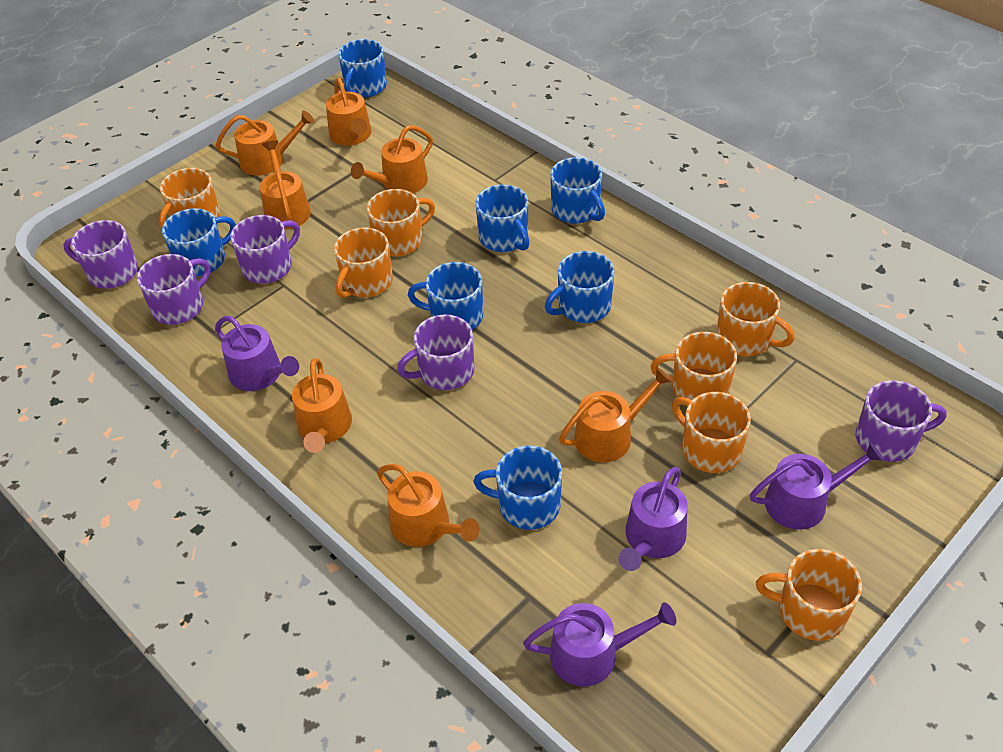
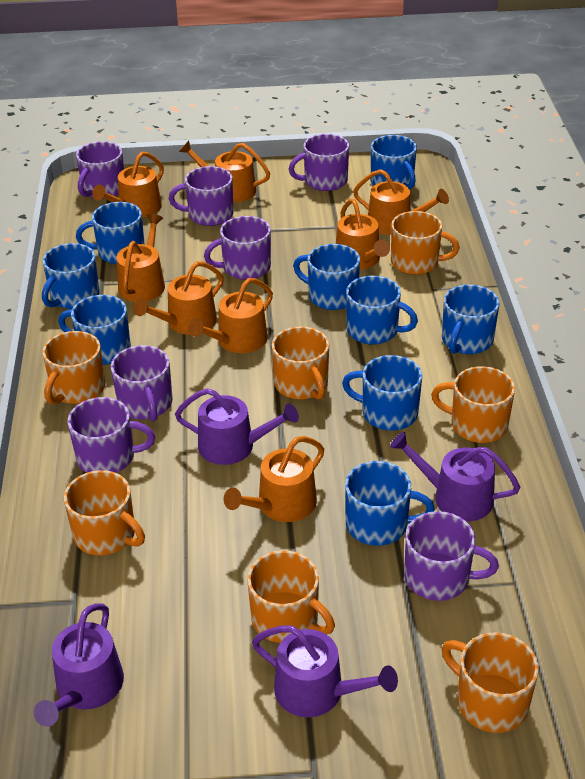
blue mug: [162,208,236,276] [338,39,387,97] [408,262,483,330] [473,446,562,530] [476,184,529,252] [545,251,614,323] [550,157,605,224] = 7 -> [42,243,100,309] [58,295,131,365] [76,202,145,264] [293,244,360,310] [342,355,422,431] [345,461,435,546] [346,276,418,345] [371,135,417,190] [442,284,499,354] = 9
orange watering can: [216,110,314,176] [260,140,311,230] [292,358,352,453] [326,78,372,146] [351,125,433,193] [377,464,480,547] [559,367,672,463] = 7 -> [92,152,164,218] [116,214,165,302] [134,261,224,335] [179,141,270,202] [188,278,273,353] [224,436,324,522] [336,199,390,270] [353,169,449,235] = 8
purple mug: [63,220,138,289] [137,254,211,325] [231,215,300,284] [397,314,474,390] [856,380,947,462] = 5 -> [67,397,155,473] [76,141,124,199] [111,345,173,421] [169,166,234,226] [204,216,271,280] [289,134,349,191] [404,511,499,601] = 7

